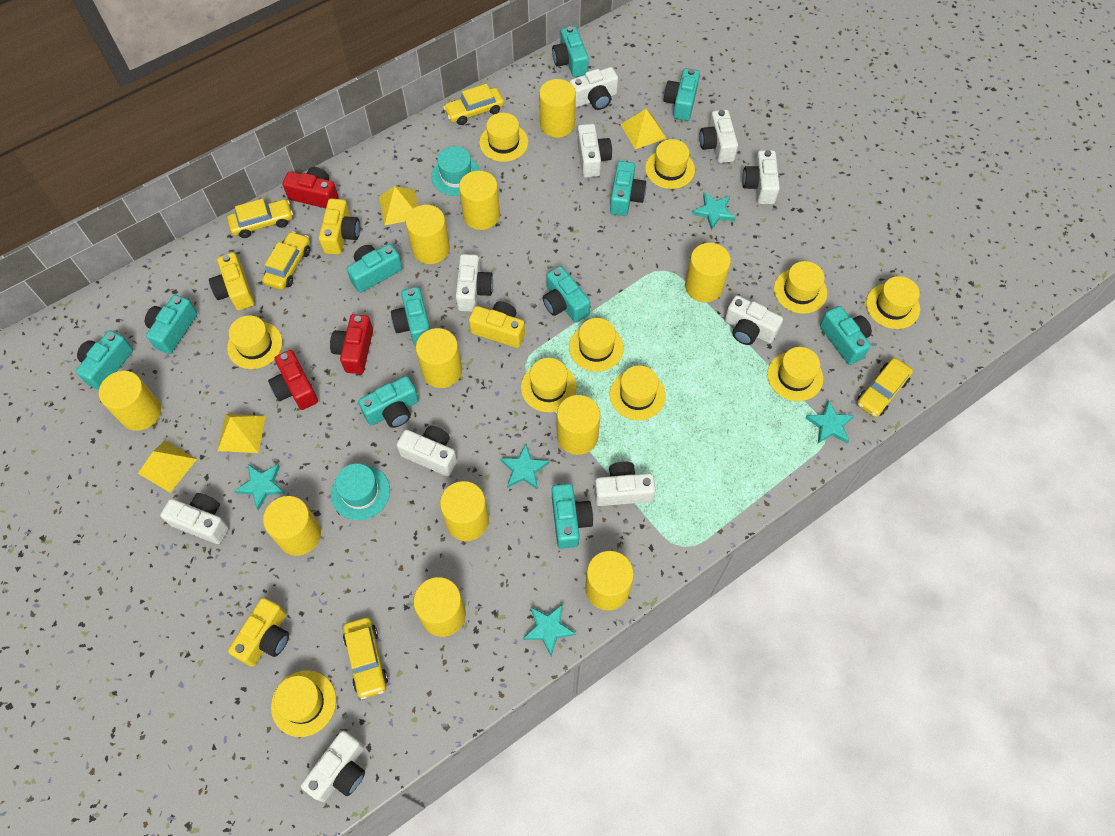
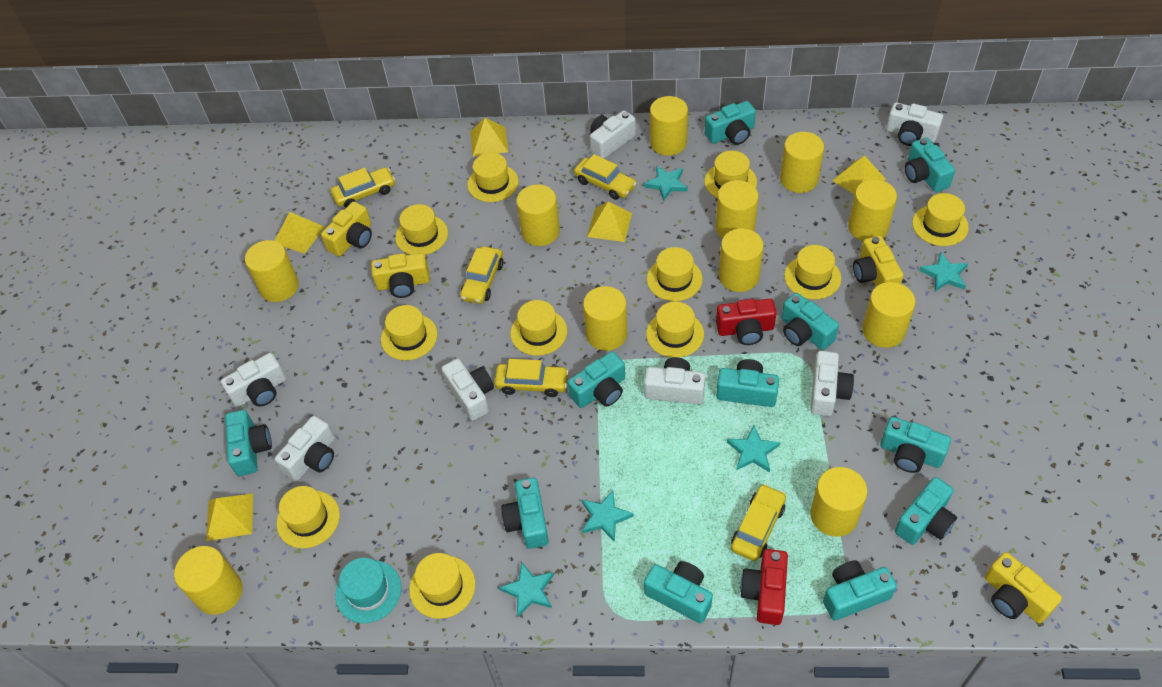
red camera: [268,350,318,410] [282,167,339,208] [330,314,373,374] = 3 -> [716,299,777,345] [740,549,788,625] = 2
turquoise hat: [331,463,390,520] [431,146,481,196] = 2 -> [335,558,401,623] = 1
white camera: [160,493,229,544] [301,730,365,802] [397,425,457,476] [456,254,493,312] [570,67,618,110] [577,124,612,178] [594,461,655,506] [699,109,738,163] [725,295,783,345] [742,150,780,204] = 10 -> [221,353,286,407] [275,416,334,481] [442,359,494,421] [590,111,636,159] [644,357,705,404] [810,351,854,416] [886,102,943,146] = 7
yellow hat: [227,315,282,369] [271,670,336,737] [479,113,528,162] [521,358,577,412] [569,318,624,372] [610,366,666,420] [645,139,695,189] [767,347,823,401] [774,261,827,314] [866,276,920,329] = 10 -> [277,486,340,548] [381,305,437,361] [395,204,448,255] [409,553,475,619] [467,153,519,202] [510,300,567,356] [646,302,704,358] [647,247,703,301] [704,151,757,198] [784,245,841,299] [912,193,969,246] = 11
yellow pyramid: [138,441,197,493] [217,414,266,453] [379,186,418,225] [620,109,667,149] = 4 -> [206,494,253,541] [274,212,325,254] [470,118,508,157] [587,201,632,242] [832,155,886,195] = 5

